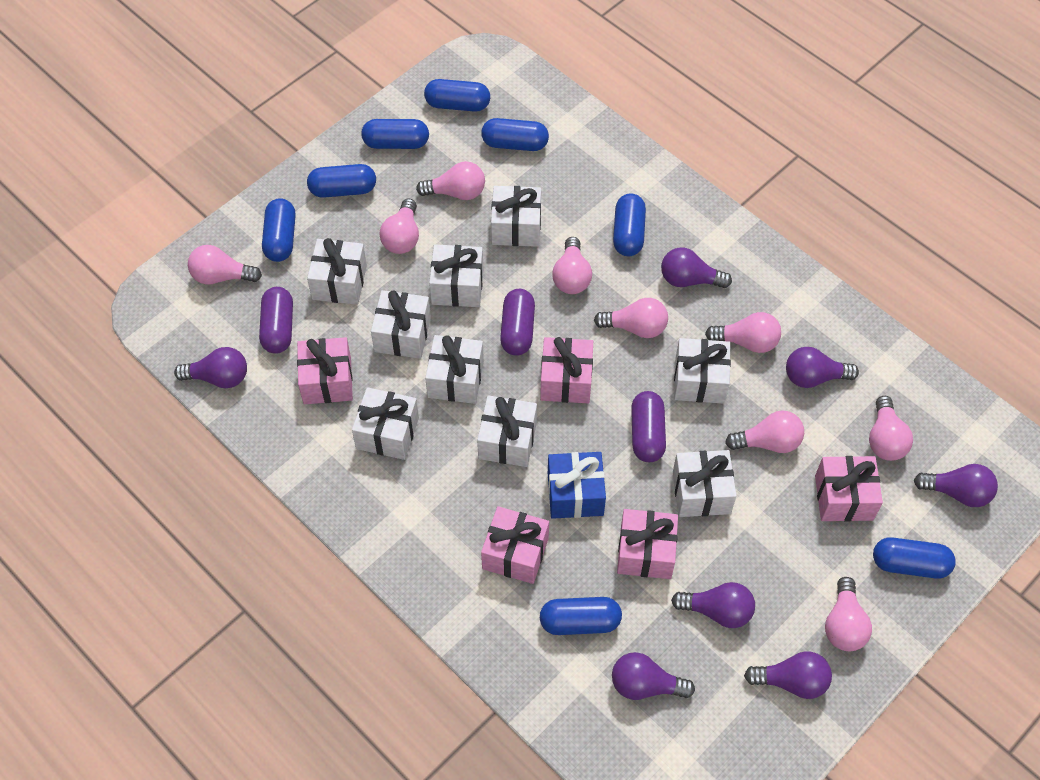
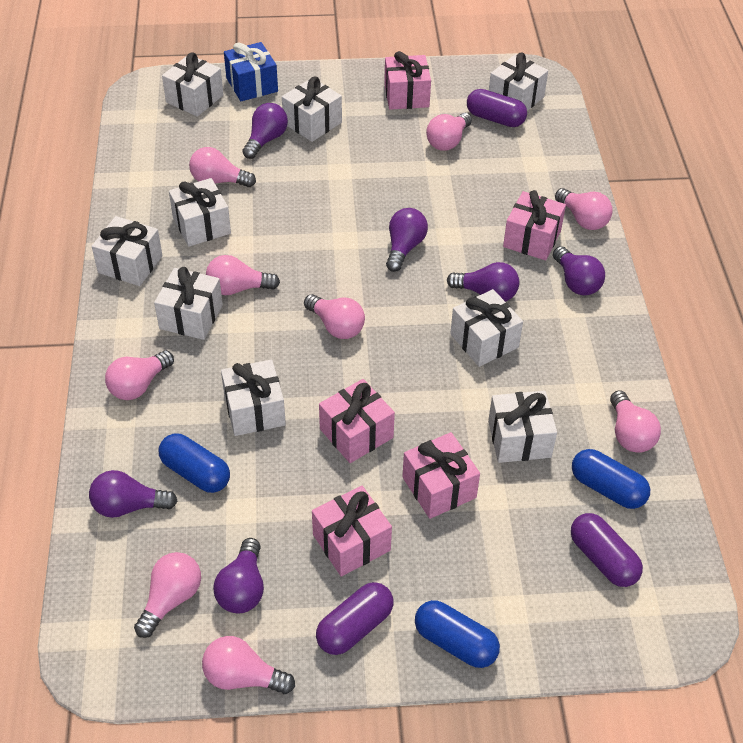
blue capsule: [262,198,296,262] [307,164,376,198] [361,119,429,149] [424,79,490,112] [481,118,549,151] [540,597,622,635] [613,193,646,256] [873,537,956,579] = 8 -> [159,434,230,493] [415,600,500,668] [572,449,650,509] = 3
purple light bulb: [174,347,247,388] [612,652,695,700] [661,247,732,288] [671,582,755,628] [744,651,832,699] [786,347,859,388] [914,464,998,507] = 7 -> [89,470,177,518] [213,538,264,613] [242,103,288,159] [386,208,428,272] [447,262,519,302] [553,246,605,295] = 6

